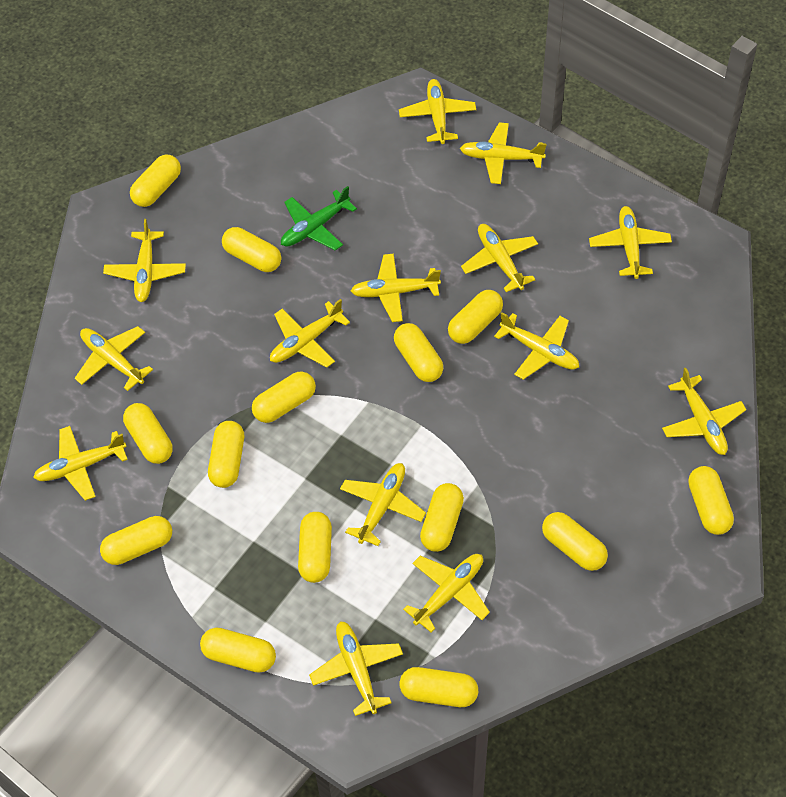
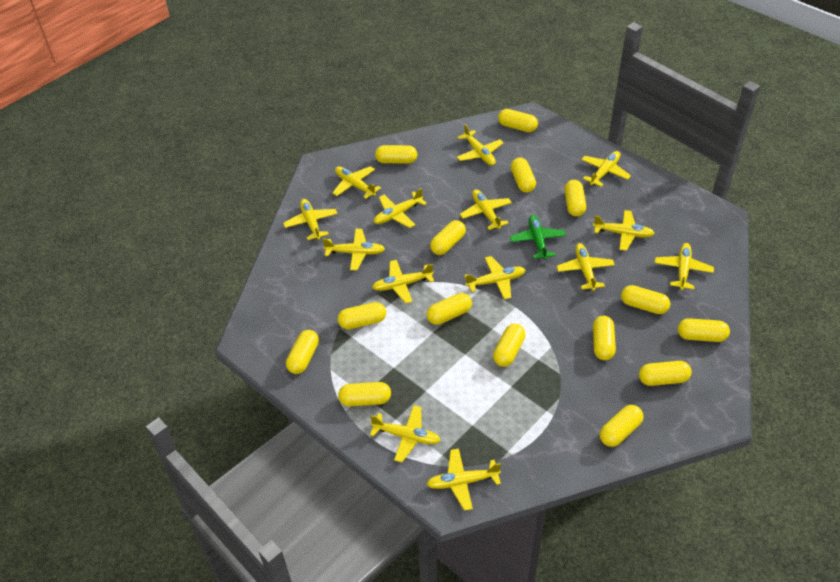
yellow capsule: [100,516,172,565] [123,403,173,464] [130,154,181,207] [200,628,276,673] [208,421,244,488] [222,227,281,272] [252,371,316,423] [298,512,332,583] [394,323,443,382] [400,667,478,707] [420,483,464,552] [448,290,503,344] [542,512,608,571] [688,466,734,535] = 14 -> [286,330,319,374] [337,302,386,329] [338,382,391,406] [375,145,417,164] [427,293,472,325] [430,220,466,255] [493,324,526,367] [498,109,538,132] [511,157,536,193] [564,180,586,216] [593,316,616,360] [600,405,644,447] [621,285,670,314] [639,361,692,386] [678,318,730,342] = 15

